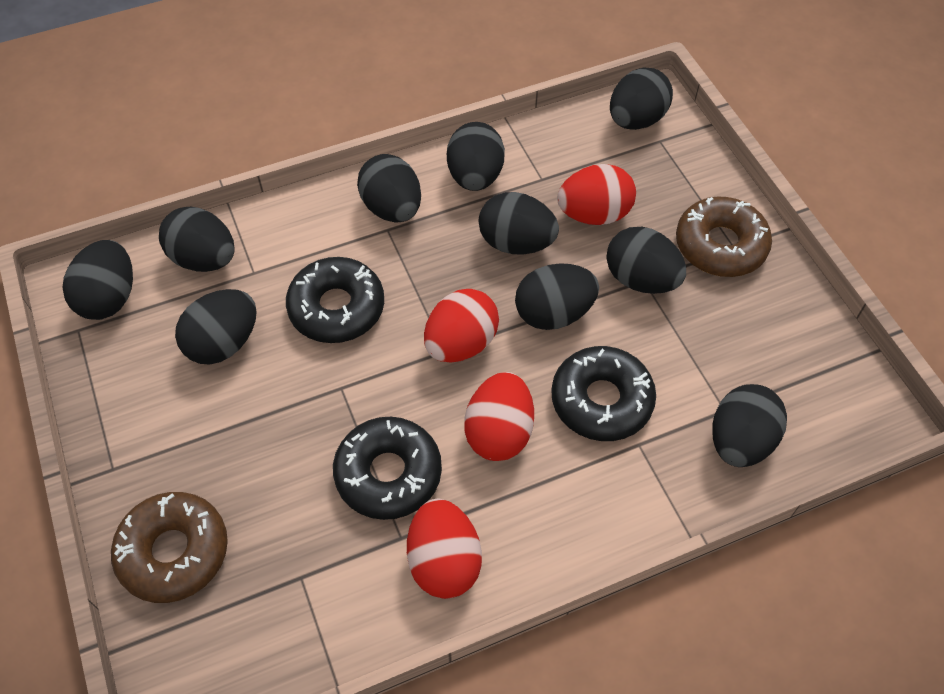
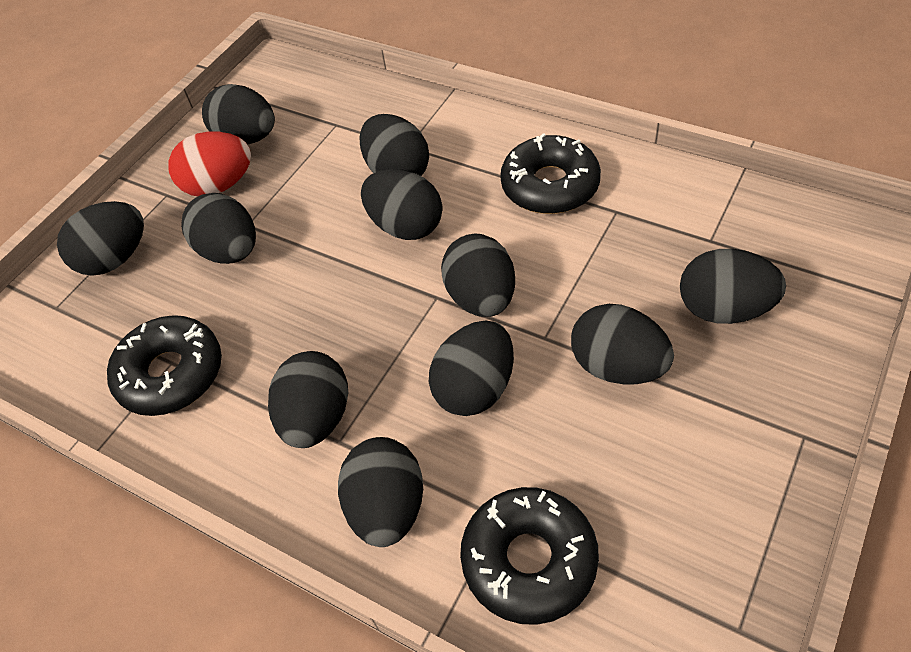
black egg: [62,240,133,320] [159,207,235,272] [175,289,257,364] [357,154,421,223] [447,122,505,191] [479,192,559,255] [515,263,599,330] [606,227,686,294] [610,67,673,130] [712,384,787,467] = 10 -> [57,201,144,276] [181,193,256,264] [202,84,275,145] [268,351,348,448] [338,437,423,547] [360,114,429,176] [361,169,442,240] [429,321,514,416] [441,234,515,317] [571,304,674,384] [680,249,786,324] = 11
brown donut: [111,492,228,603] [676,196,772,277] = 2 -> none = 0
red egg: [407,499,482,599] [424,289,499,363] [464,372,534,461] [557,164,636,225] = 4 -> [169,132,251,196] = 1

